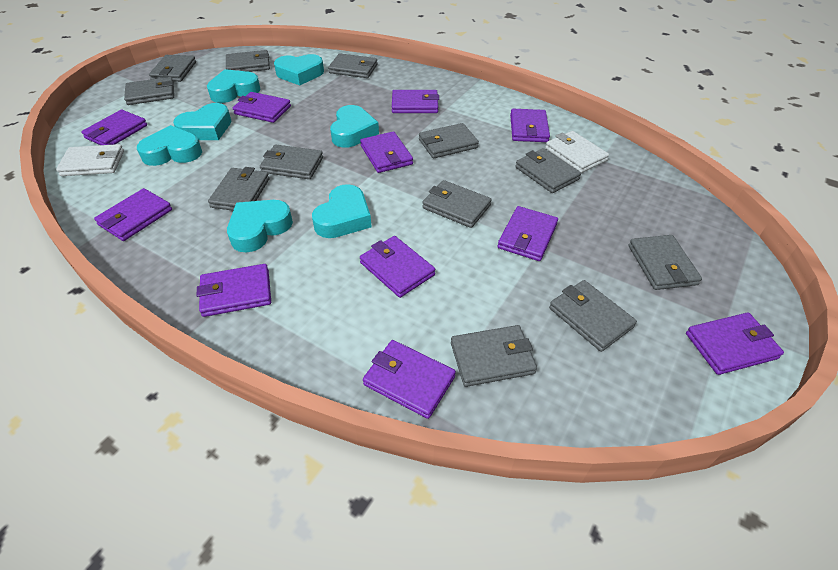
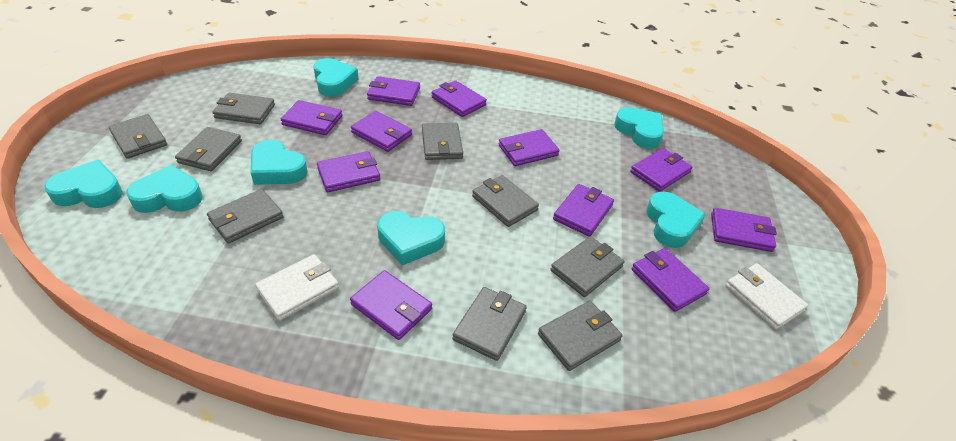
grey wallet: [124,77,174,105] [149,55,196,82] [208,167,270,211] [226,50,270,72] [260,144,323,179] [328,53,378,78] [419,123,479,158] [422,180,492,228] [451,325,537,387] [515,148,581,193] [549,280,637,352] [628,235,702,290] = 12 -> [109,114,167,159] [175,127,242,171] [207,189,284,244] [212,93,275,124] [422,123,463,160] [452,287,527,361] [472,175,539,227] [538,301,622,371] [551,236,624,297] = 9

